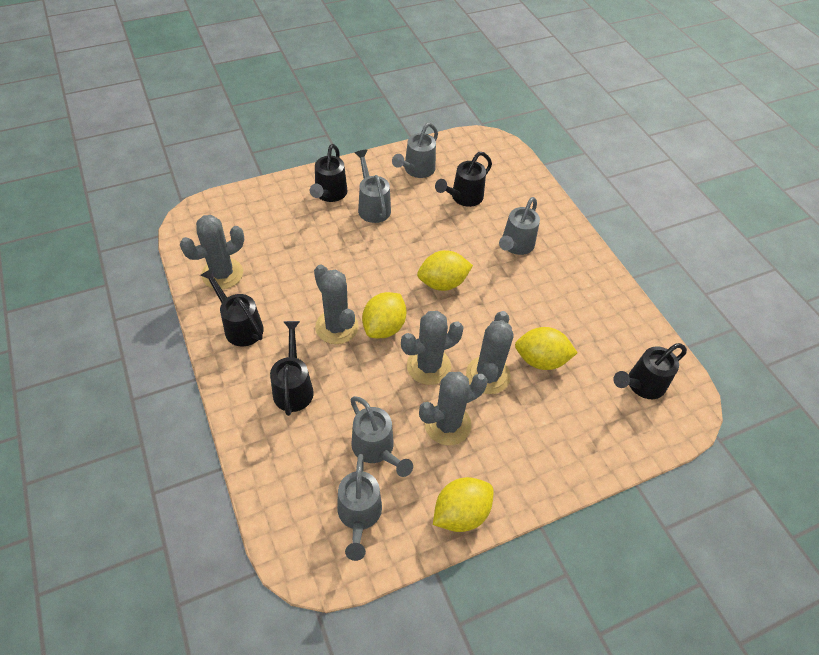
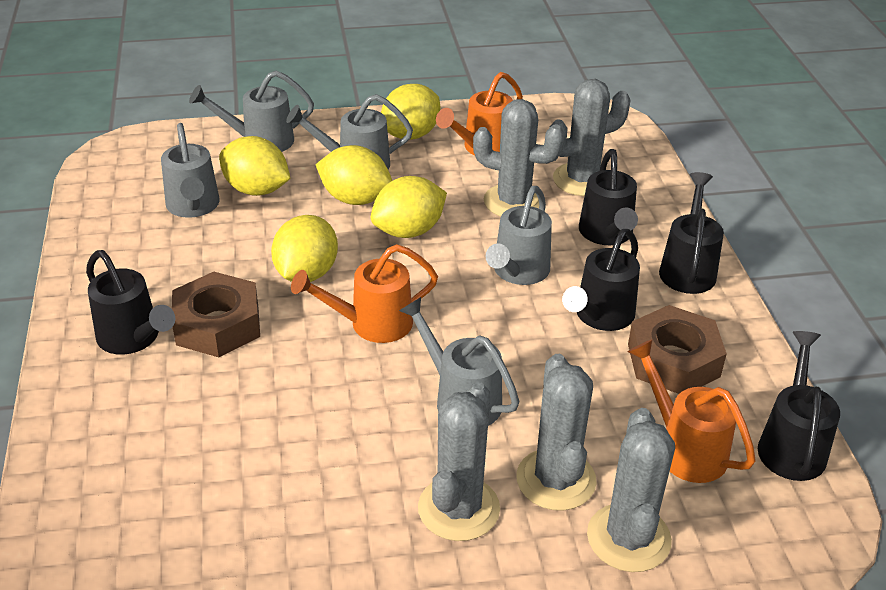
brown nut: none = 0 -> [172,272,260,357] [628,305,727,394] = 2
orange watering can: none = 0 -> [291,244,438,343] [436,72,523,156] [628,339,756,483] = 3
yellow lemon: [362,292,407,338] [417,250,473,291] [433,477,494,532] [515,327,578,370] = 4 -> [219,136,290,196] [271,215,338,282] [316,145,392,205] [370,176,447,238] [381,84,440,140] = 5

